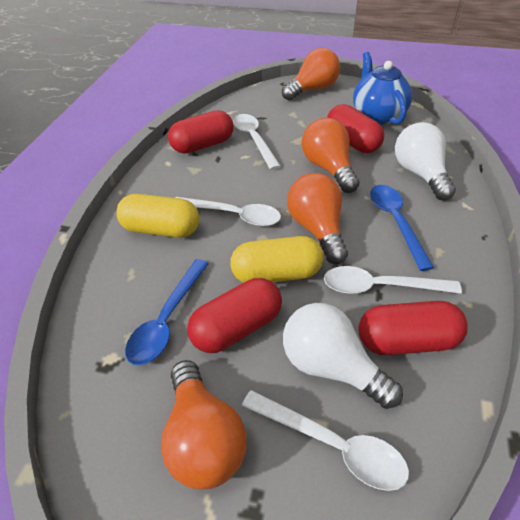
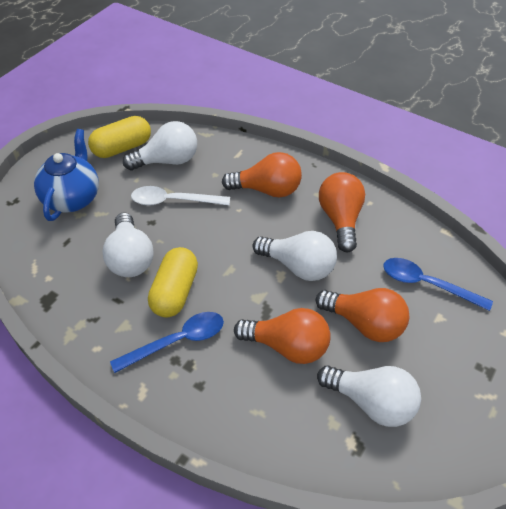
red capsule: [168,110,233,154] [187,278,282,353] [327,104,384,153] [358,301,468,355] = 4 -> none = 0
white light bulb: [283,303,403,409] [395,122,456,200] = 2 -> [102,213,154,277] [123,121,197,171] [253,231,337,281] [317,366,421,427] = 4
white spoon: [175,197,281,226] [233,114,281,170] [242,390,409,491] [324,266,462,294] = 4 -> [131,186,230,206] = 1

